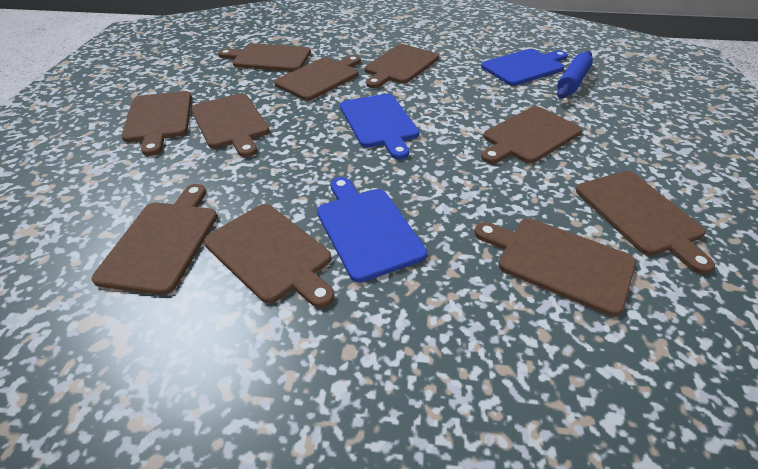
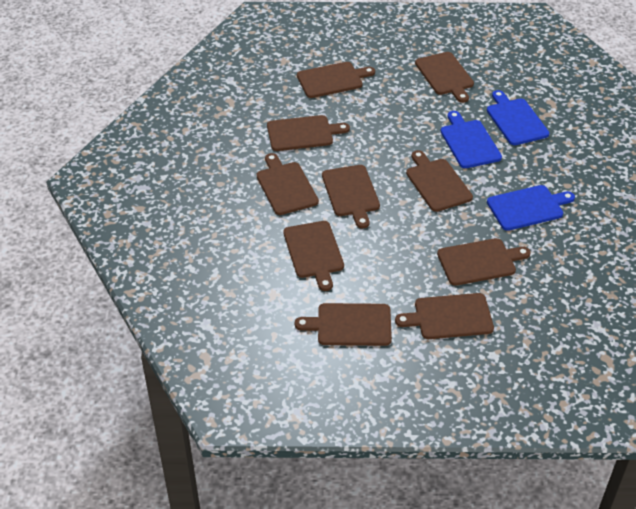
blue rolling pin: [557,51,593,99] = 1 -> none = 0

